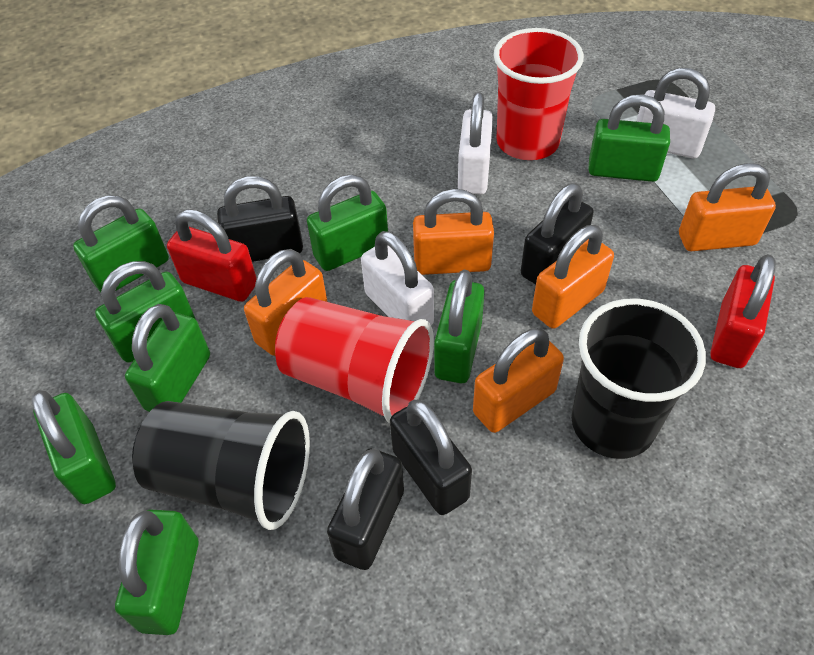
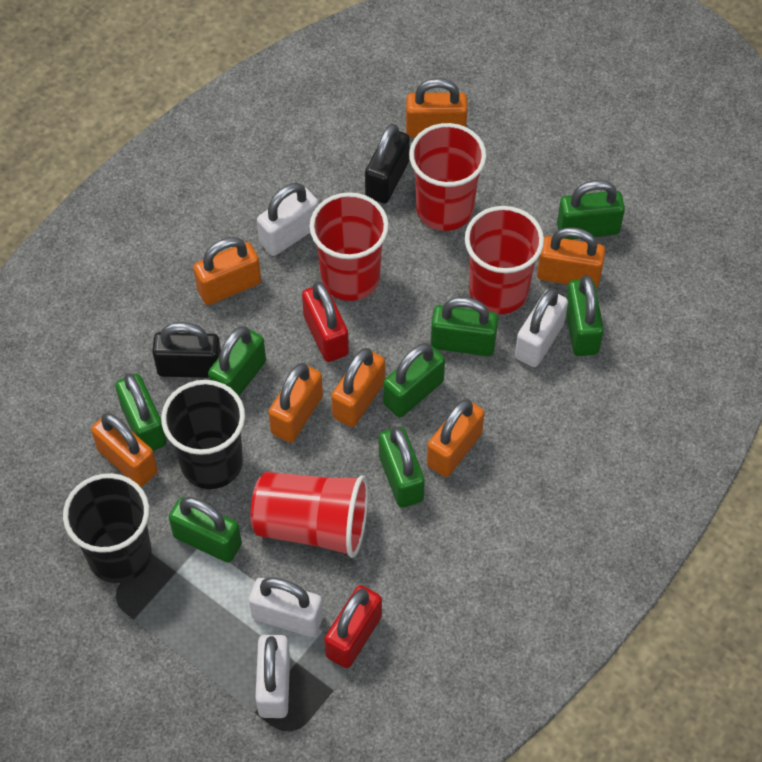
black padlock: [217,176,303,262] [327,448,404,570] [390,400,472,515] [521,183,594,285] = 4 -> [152,322,221,378] [365,124,410,203] = 2
orange padlock: [244,249,327,356] [413,189,494,275] [473,328,564,433] [532,225,614,329] [679,163,776,251] = 5 -> [91,413,158,487] [193,237,261,305] [268,363,323,443] [331,348,385,427] [406,78,468,137] [427,399,485,477] [537,227,605,288] = 7
red cup: [275,297,434,423] [494,28,584,160] = 2 -> [250,472,368,558] [310,192,389,301] [409,123,486,231] [465,206,544,314] = 4
white padlock: [361,231,434,325] [458,92,493,195] [636,68,715,158] = 3 -> [249,577,323,637] [255,635,290,718] [257,183,319,256] [515,288,568,367] = 4

